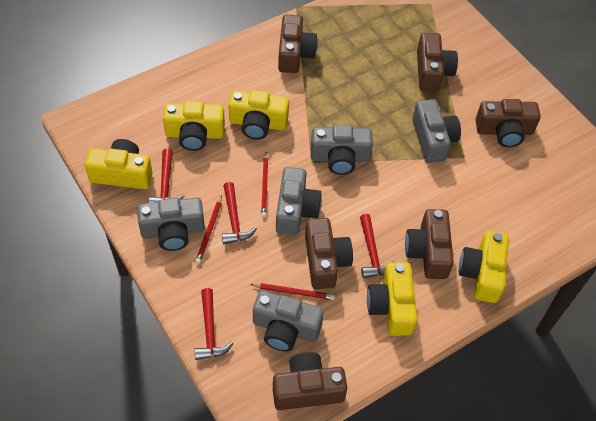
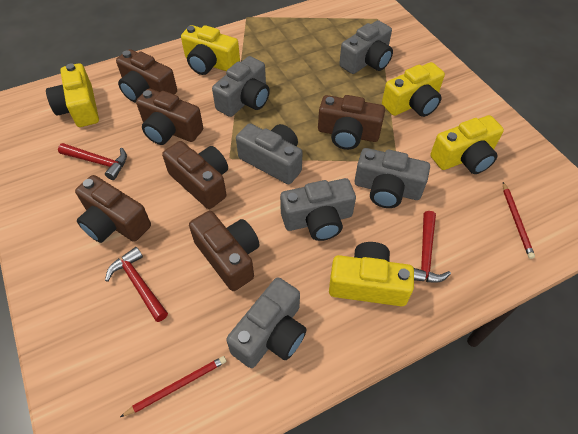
grey camera: [137,198,205,251] [253,290,324,351] [276,167,322,235] [311,125,373,175] [413,99,461,163] = 5 -> [212,56,270,117] [226,277,307,368] [236,123,303,184] [280,178,356,241] [339,20,393,74] [355,148,430,208] = 6
red hammer: [148,149,185,203] [194,288,233,360] [222,182,257,244] [360,214,396,278] = 4 -> [58,143,127,180] [105,247,168,322] [414,211,451,283] = 3
red pencil: [195,195,222,264] [250,283,335,300] [261,152,268,218] = 3 -> [120,356,226,417] [503,182,535,259] = 2

